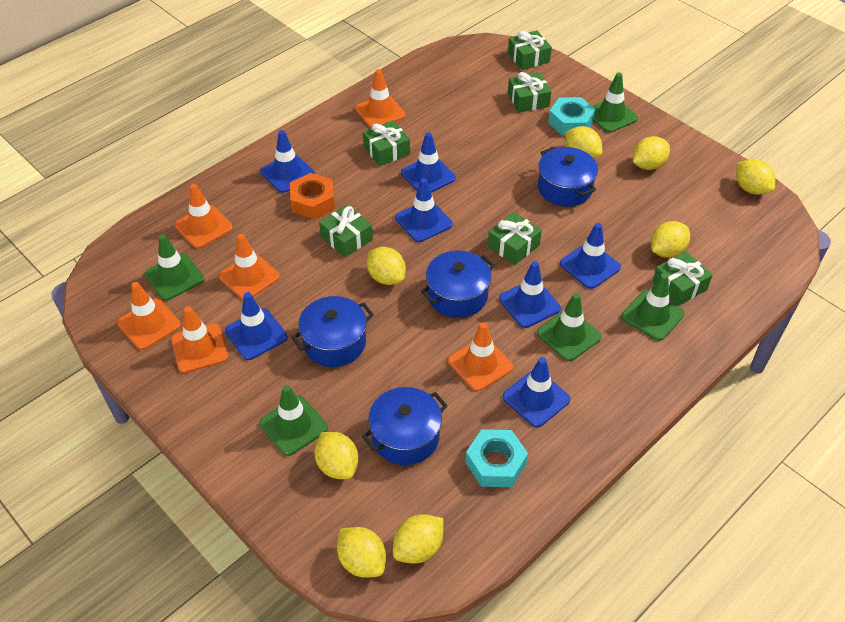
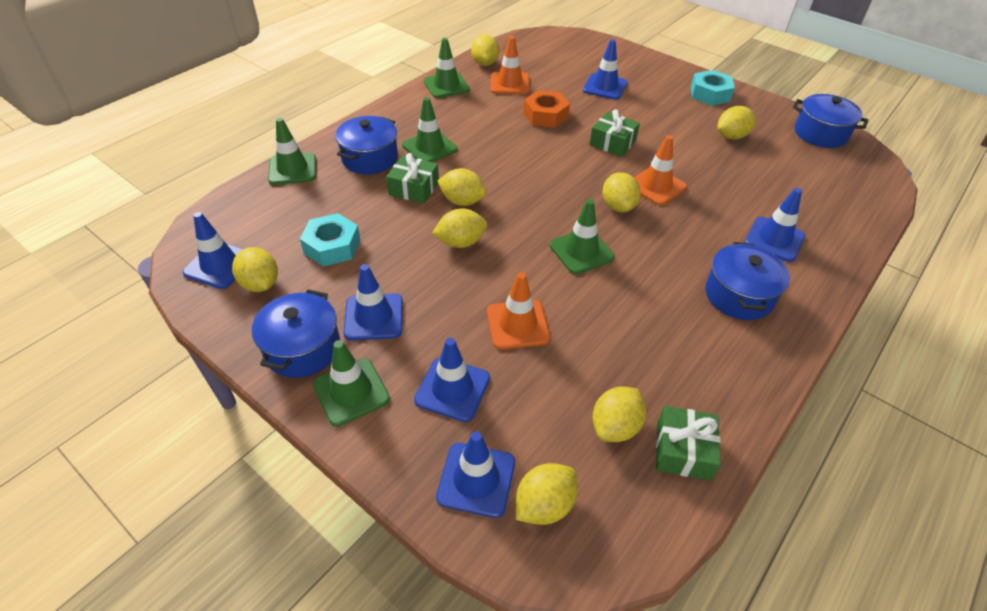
blue traffic cone: [225,292,288,360] [260,130,315,193] [395,178,452,242] [401,132,456,193] [499,261,561,328] [503,357,570,427] [560,223,621,289] = 7 -> [183,212,243,289] [343,264,403,341] [414,338,490,422] [436,431,515,518] [583,39,628,100] [745,188,805,262] = 6
green gift: [319,205,373,258] [363,120,410,166] [488,212,542,265] [508,30,552,70] [508,72,552,113] [652,251,713,306] = 6 -> [386,153,439,204] [589,109,640,157] [656,406,721,481] = 3
orange traffic cone: [117,282,181,350] [171,306,228,373] [175,184,233,248] [219,234,280,300] [355,69,406,128] [448,322,513,391] = 6 -> [487,272,550,350] [491,36,529,94] [634,135,687,206] = 3

